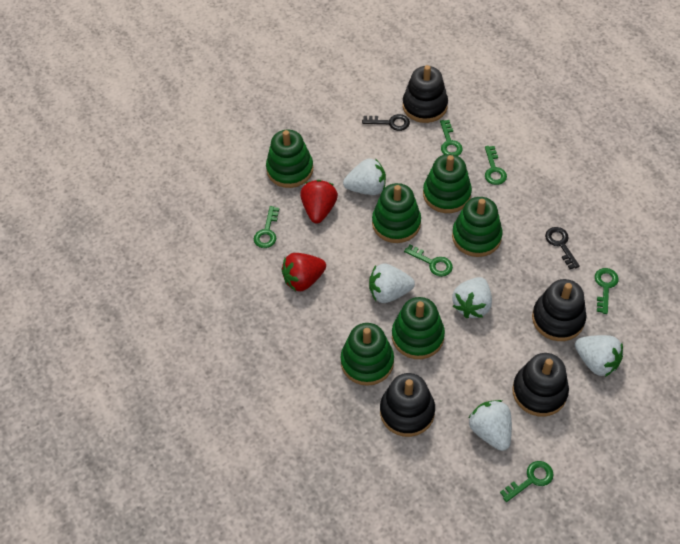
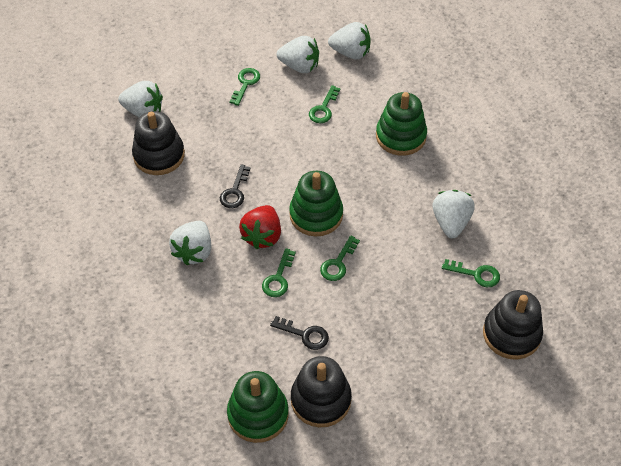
black stacking toy: [380,373,435,437] [403,65,448,123] [512,353,569,416] [532,279,586,341] = 4 -> [132,111,185,175] [291,356,352,427] [483,290,543,360] = 3
green key: [254,206,279,248] [404,244,453,277] [440,120,463,156] [485,146,507,185] [500,461,554,502] [595,268,619,314] = 6 -> [230,68,260,106] [262,248,296,297] [309,85,340,123] [320,235,360,281] [442,259,500,287] = 5
green stacking toy: [266,130,313,188] [341,323,394,386] [372,183,421,243] [392,297,445,359] [423,154,472,213] [452,197,503,257] = 6 -> [227,371,289,443] [289,171,343,236] [376,92,427,156] = 3
red strawberry: [281,253,326,291] [300,180,338,223] = 2 -> [239,205,281,249] = 1

